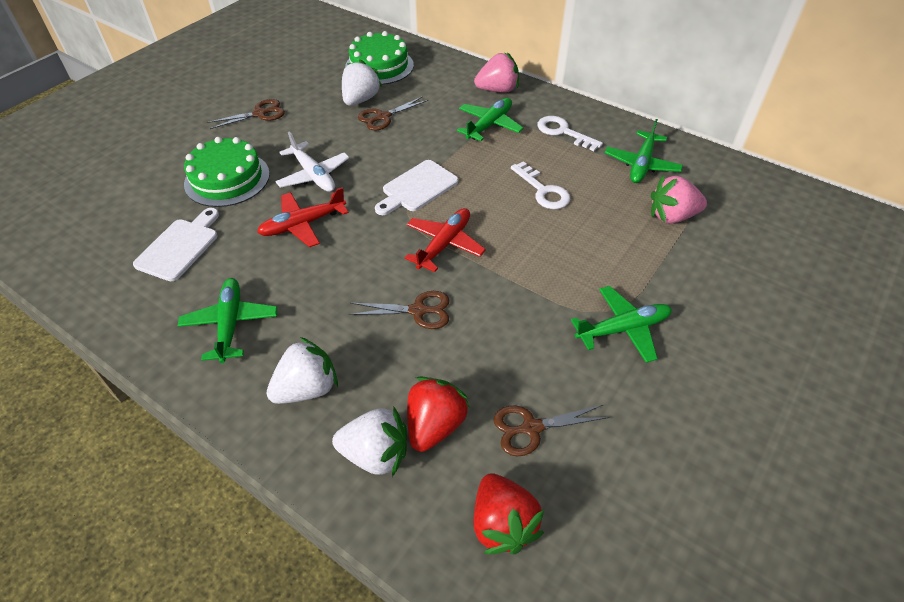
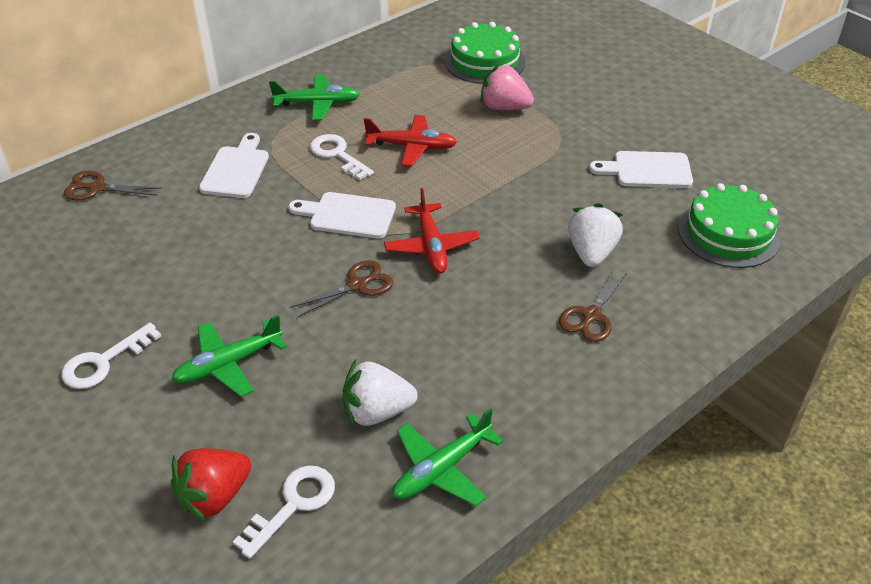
brown scissors: [207,99,285,129] [349,291,450,329] [358,97,428,130] [493,404,610,457] = 4 -> [64,171,162,200] [290,260,393,318] [559,269,628,342] = 3
green plane: [178,278,277,363] [457,98,524,141] [571,286,672,363] [605,119,683,183] = 4 -> [171,315,287,397] [269,74,360,121] [392,408,503,506] = 3
pink strawberry: [474,53,519,93] [651,175,707,223] = 2 -> [480,64,534,110] = 1
red strawberry: [407,377,470,452] [473,473,544,554] = 2 -> [171,448,251,522] = 1
white cutting board: [133,208,219,281] [375,160,458,215] = 2 -> [199,133,269,198] [289,192,396,238] [589,151,693,188] = 3
white key: [511,161,570,209] [537,116,603,151] = 2 -> [61,323,161,389] [233,466,335,559] [310,134,374,180] = 3
white plane: [275,132,349,192] = 1 -> none = 0
white strawberry: [266,337,338,404] [332,407,407,477] [342,59,382,106] = 3 -> [342,360,418,426] [568,203,623,267] = 2

